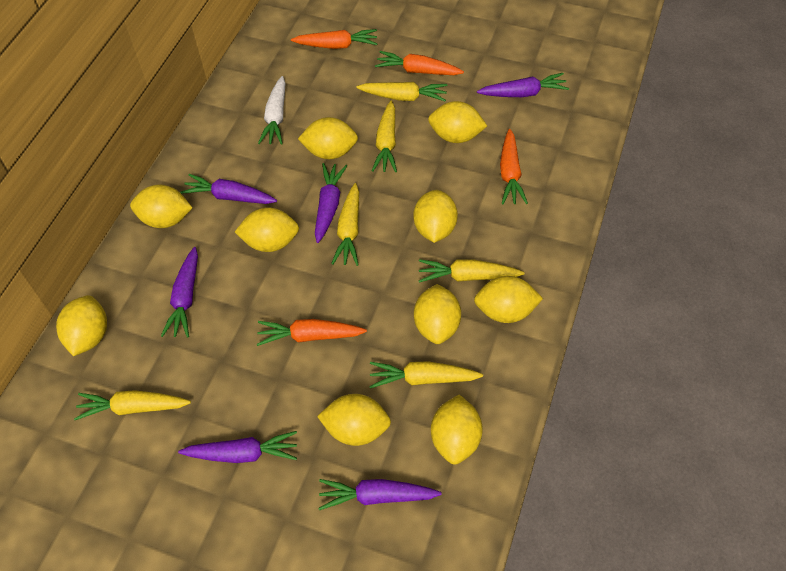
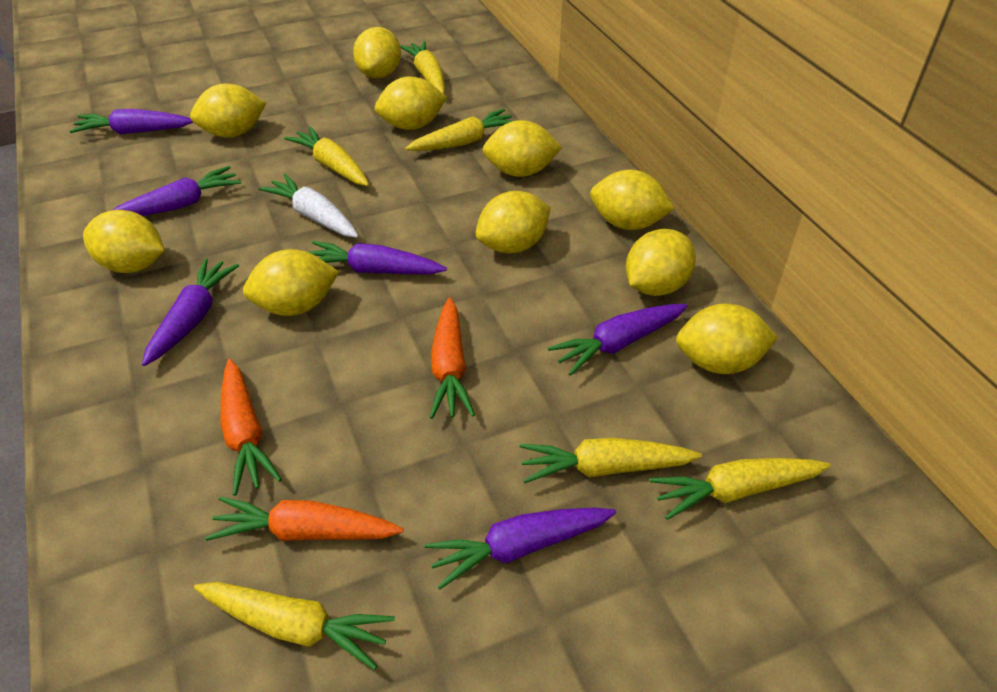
orange carrot: [257,319,367,346] [291,29,378,49] [375,51,464,75] [500,129,528,204] = 4 -> [205,496,403,541] [220,359,282,496] [429,298,475,419] = 3

